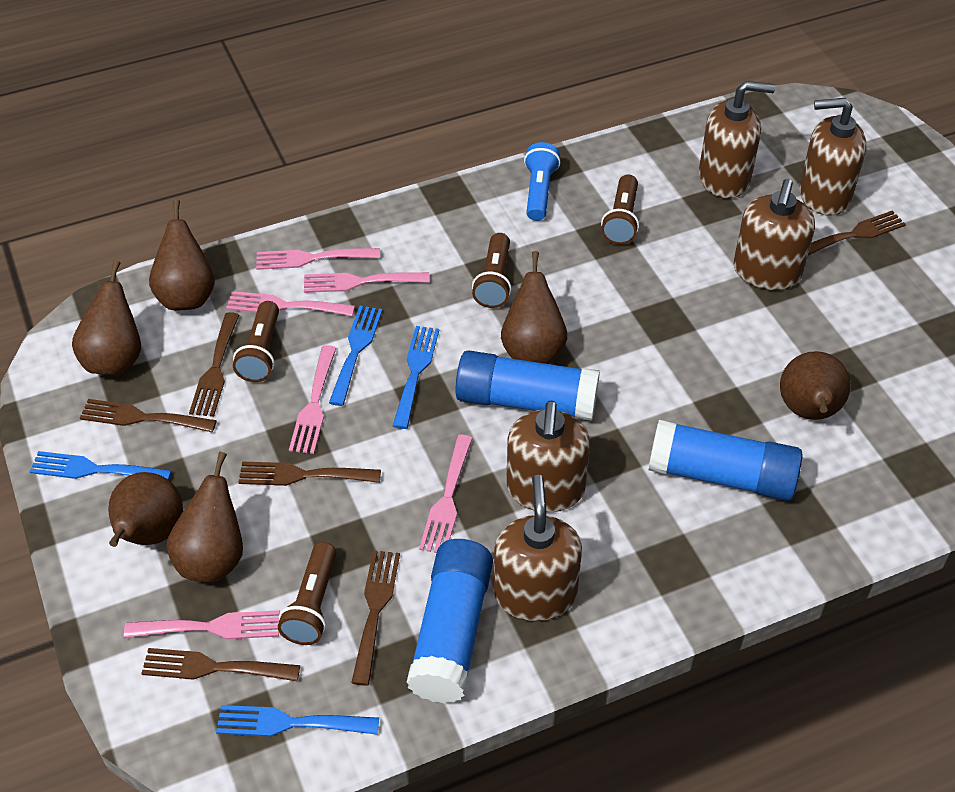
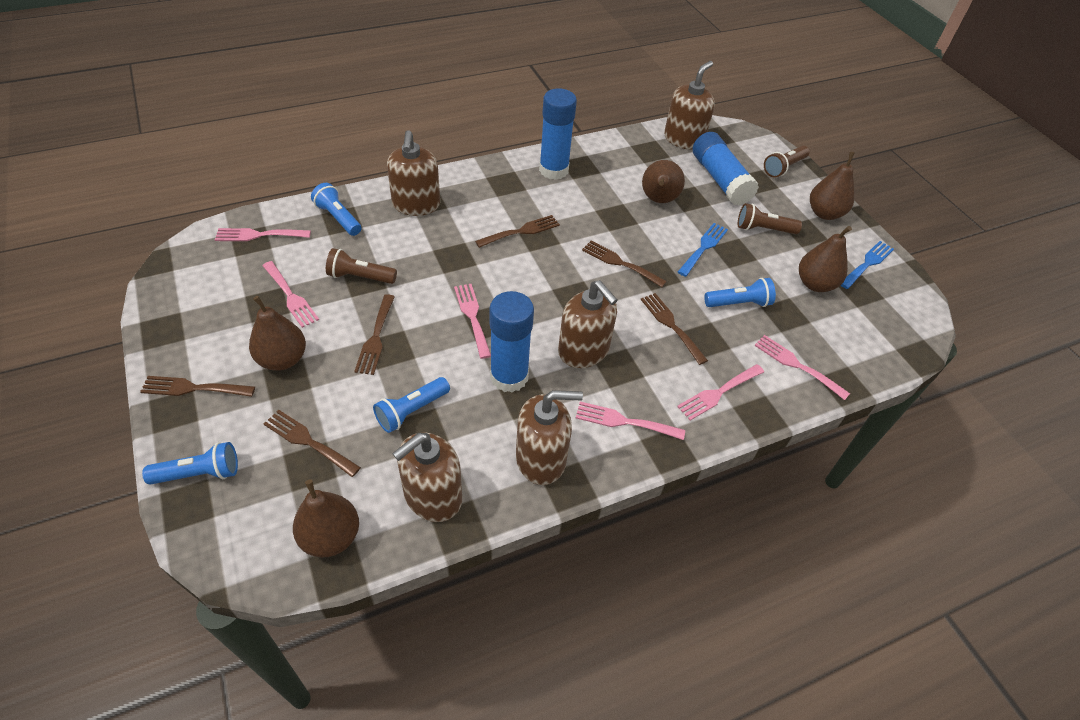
blue flashlight: [524,142,561,221] = 1 -> [142,442,238,485] [311,183,361,236] [373,377,450,433] [704,278,776,307] = 4
blue fork: [30,451,172,480] [216,705,379,737] [329,306,383,406] [393,326,439,429] = 4 -> [678,223,728,277] [841,241,894,289] = 2
brown flashlight: [233,301,279,382] [278,542,337,645] [472,233,512,308] [601,174,639,245] = 4 -> [326,248,397,284] [738,203,802,234] [764,145,809,178] = 3
brown pear: [72,260,141,375] [108,472,183,547] [149,200,215,310] [166,452,243,582] [501,251,567,364] [780,351,851,420] = 6 -> [249,296,306,371] [293,479,359,558] [642,160,685,203] [799,226,852,292] [810,152,855,220] = 5

